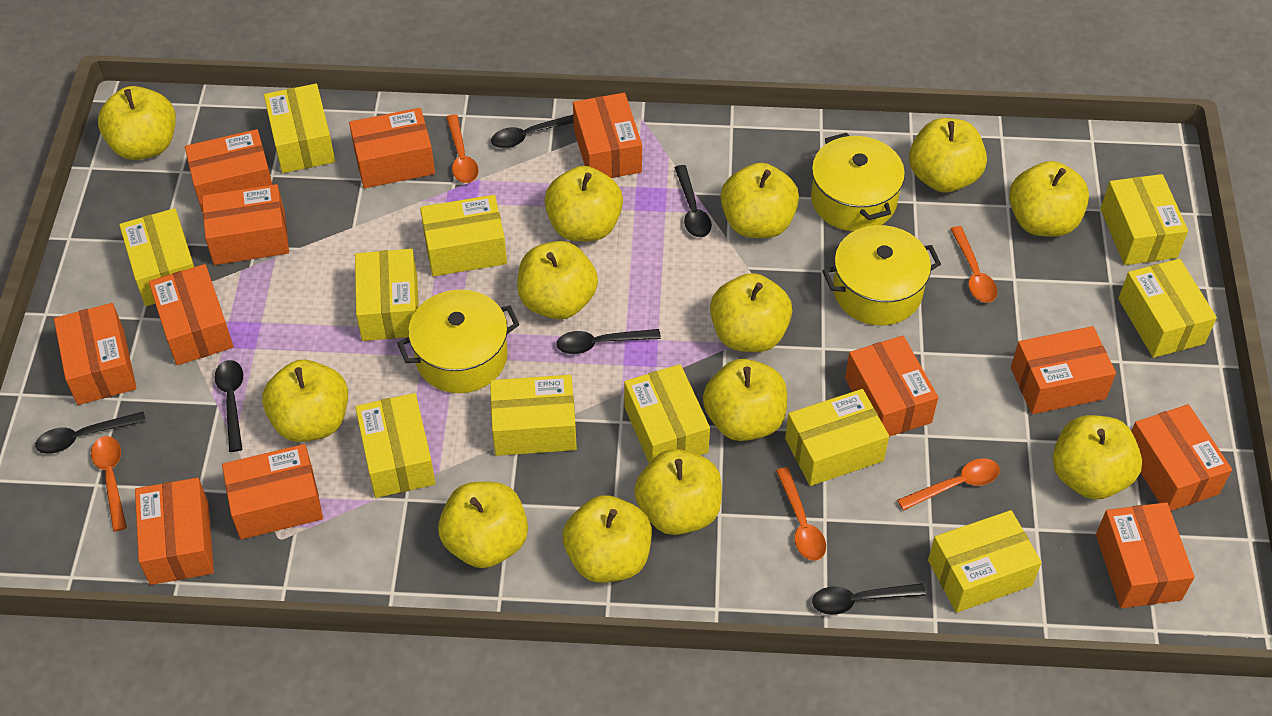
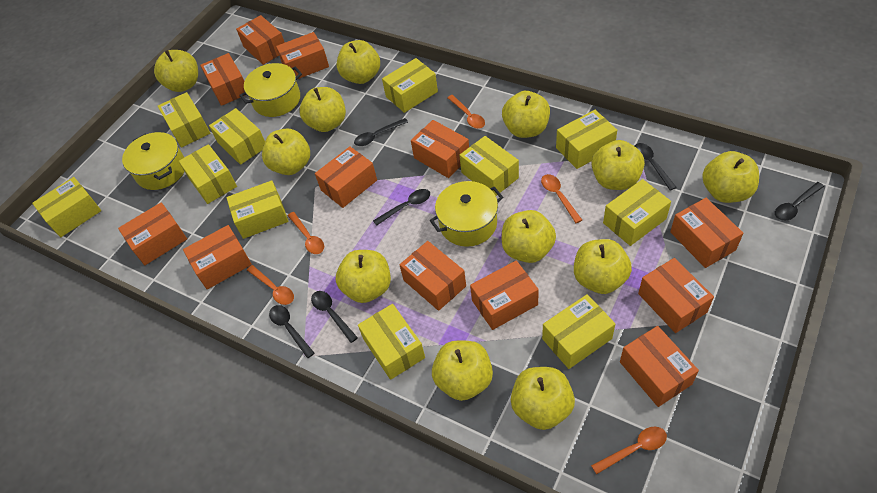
yellow apple: [98,86,176,160] [262,360,348,442] [438,482,528,568] [517,241,598,319] [544,166,623,241] [563,495,652,583] [634,449,722,535] [703,359,787,441] [710,273,792,352] [721,163,799,238] [909,118,987,193] [1009,161,1089,237] [1053,415,1142,499] = 13 -> [154,50,198,92] [262,128,310,175] [300,87,346,132] [336,250,391,303] [337,40,380,84] [432,340,493,401] [502,91,550,138] [502,210,556,263] [511,367,575,430] [574,239,632,294] [591,140,645,190] [702,151,759,203] = 12

